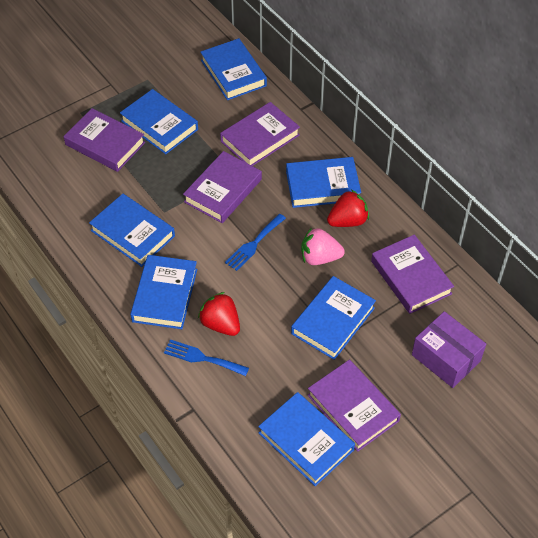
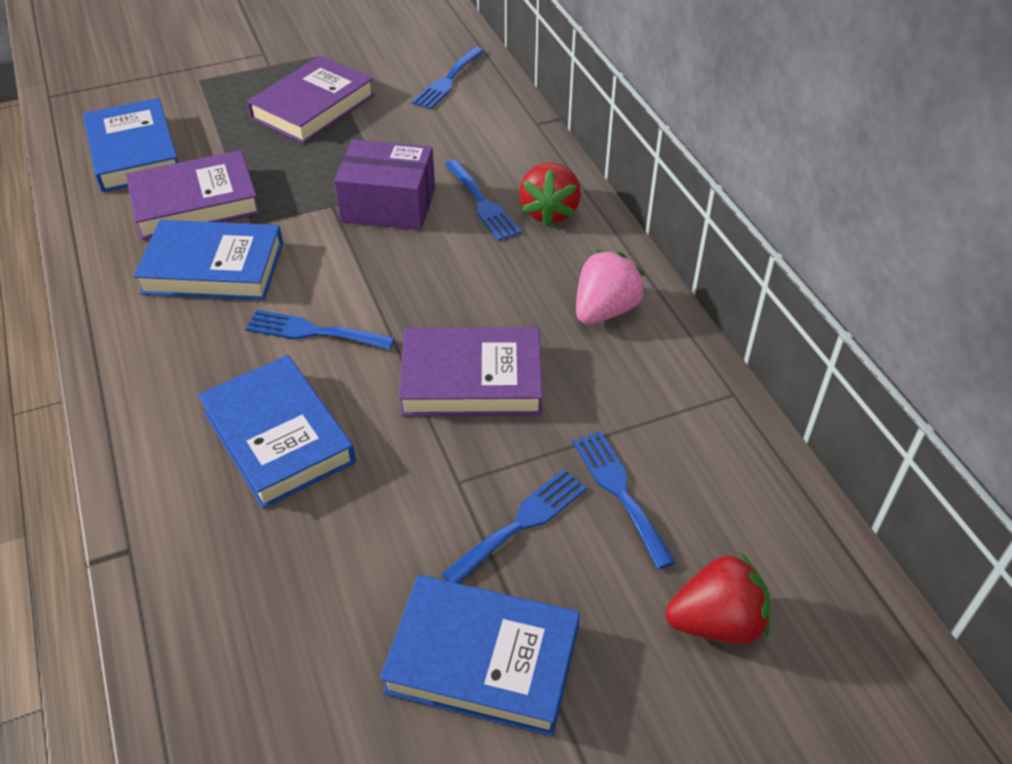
blue book: [89,194,175,267] [120,89,198,154] [130,255,197,329] [200,38,267,100] [258,392,355,486] [286,157,361,208] [291,276,376,360] = 7 -> [83,98,178,192] [134,220,283,300] [198,355,356,509] [380,575,580,736] = 4
blue fork: [164,339,249,376] [225,214,286,271] = 2 -> [245,310,395,350] [412,47,484,109] [442,469,587,584] [445,160,521,241] [572,431,676,569] = 5
purple book: [63,108,145,172] [183,151,262,223] [220,102,300,166] [308,360,401,452] [371,234,454,314] = 5 -> [126,150,260,240] [247,55,375,144] [399,327,543,416] = 3

